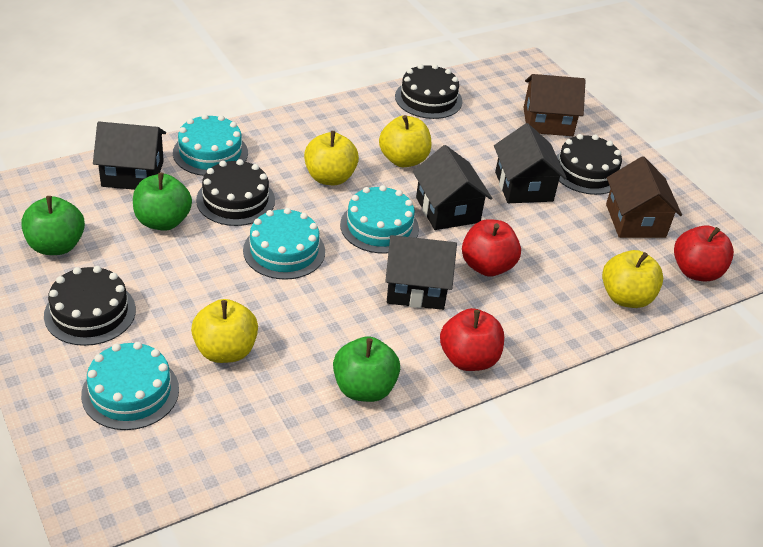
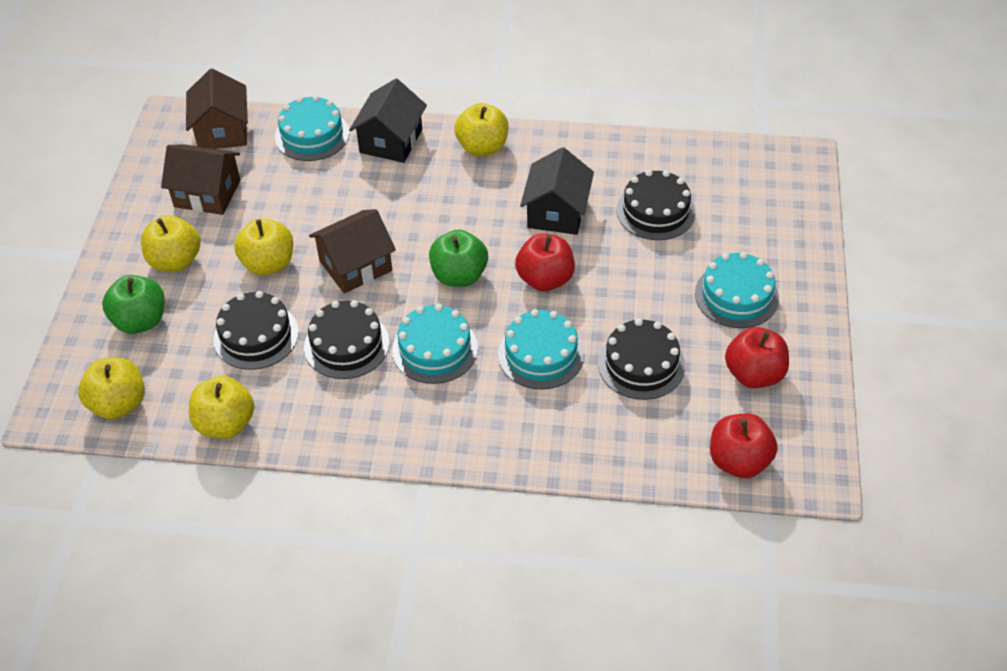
black house: [93,122,166,190] [385,235,457,310] [413,145,492,230] [494,123,567,203] = 4 -> [349,79,427,163] [520,147,594,235] = 2
brown house: [524,74,586,136] [606,156,682,238] = 2 -> [161,145,240,215] [186,68,248,149] [309,209,396,294] = 3
green apple: [21,196,85,255] [133,173,192,231] [333,336,400,402] = 3 -> [102,275,165,334] [429,229,488,287] = 2
yellow apple: [191,299,258,363] [304,131,359,185] [379,115,431,167] [602,250,663,308] = 4 -> [78,358,145,419] [141,215,201,272] [189,376,254,439] [234,218,293,275] [454,103,508,156] = 5

